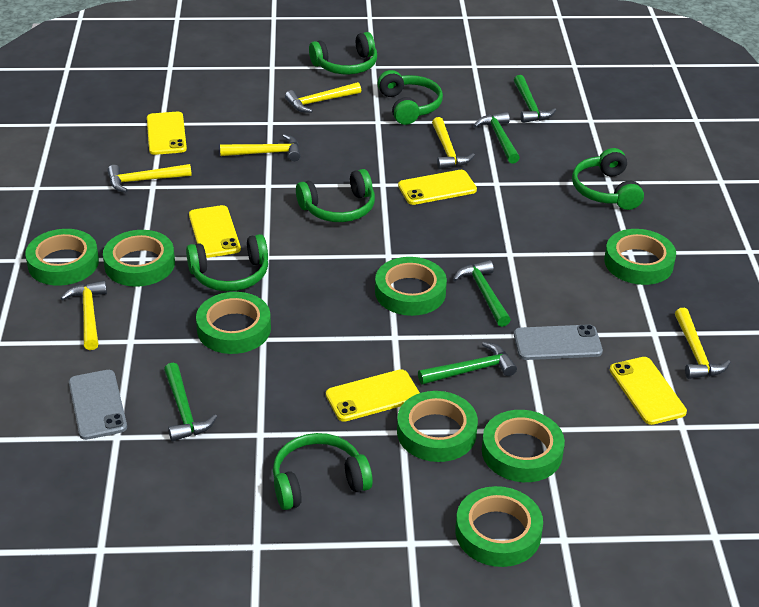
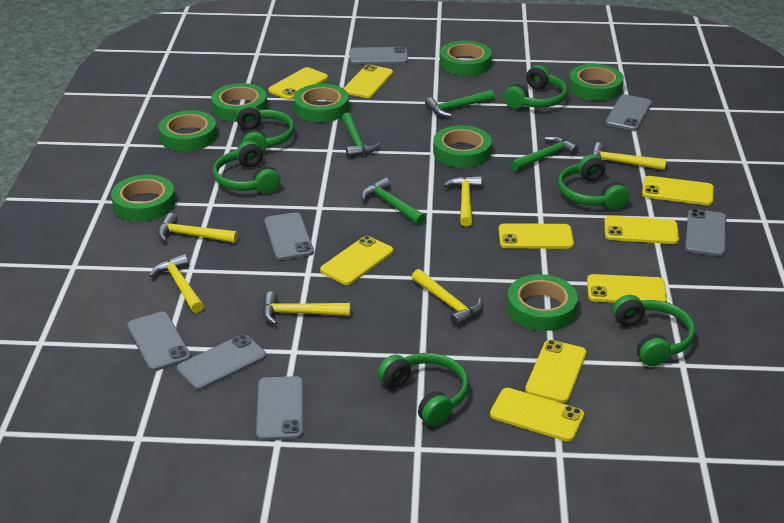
green hammer: [164,363,217,442] [418,342,517,385] [453,260,511,327] [474,112,520,164] [514,75,556,123] = 5 -> [342,113,381,158] [362,178,426,225] [425,90,495,117] [510,136,579,171] = 4
grey phone: [69,370,127,440] [514,324,603,360] = 2 -> [127,312,191,371] [177,334,266,390] [256,376,303,440] [264,212,314,260] [350,46,408,64] [606,94,652,131] [685,209,726,256] = 7
yellow phone: [147,112,187,155] [189,205,241,258] [326,369,420,422] [398,170,477,205] [610,357,687,425] = 5 -> [268,67,328,100] [320,236,393,285] [343,64,393,98] [490,388,584,442] [499,223,574,249] [525,340,587,403] [587,274,667,303] [604,216,679,244] [642,176,714,205] = 9

